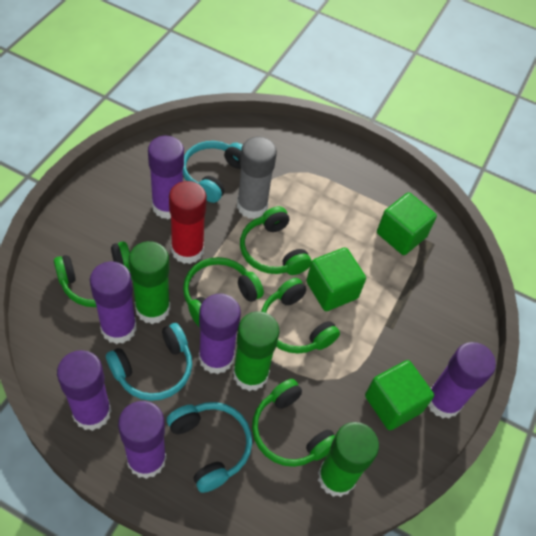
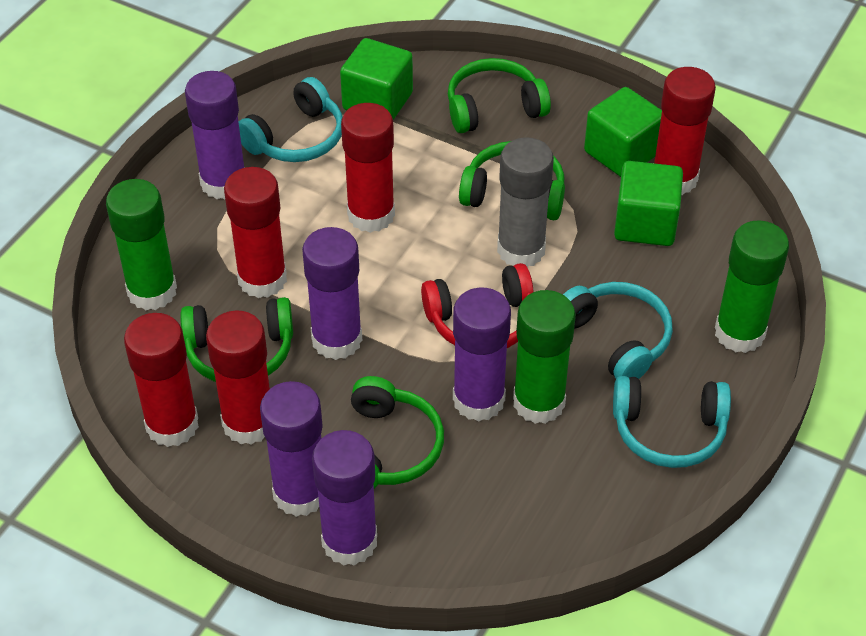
green headphones: [54,241,132,307] [183,257,264,327] [240,206,312,275] [252,379,335,467] [261,278,340,354] = 5 -> [180,297,293,382] [351,376,444,488] [448,58,551,133] [459,141,565,220] = 4
purple glue stick: [57,350,111,431] [90,261,137,344] [118,401,166,479] [148,136,184,219] [199,293,241,374] [428,342,496,419] = 6 -> [185,71,245,199] [260,381,323,517] [302,227,362,360] [312,430,377,566] [453,288,511,422] = 5
red glue stick: [169,181,207,264] = 1 -> [124,313,199,447] [206,310,270,444] [224,167,287,298] [341,103,395,233] [654,67,716,195] = 5
red headphones: none = 0 -> [421,263,534,348] = 1

